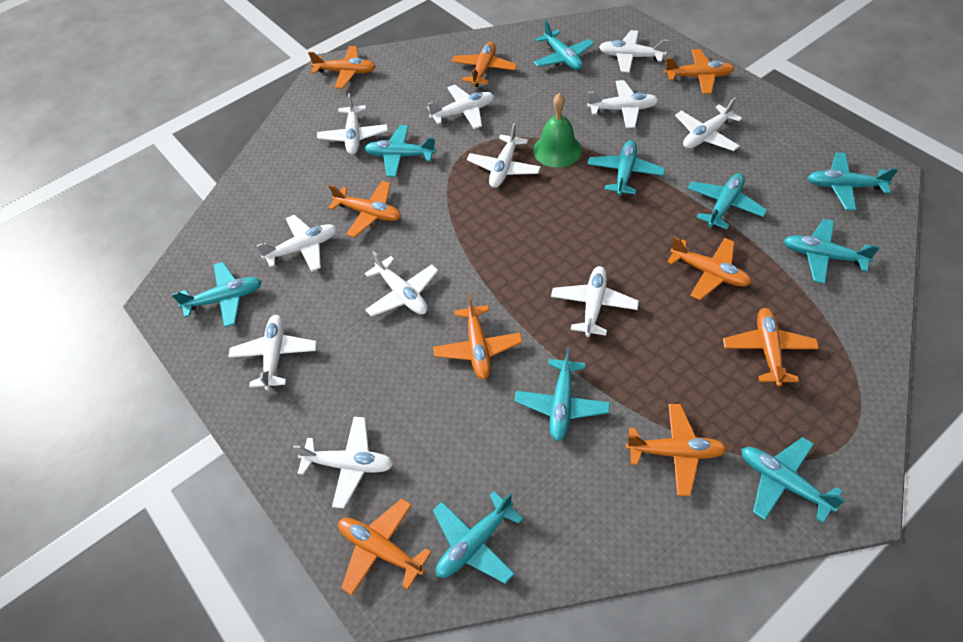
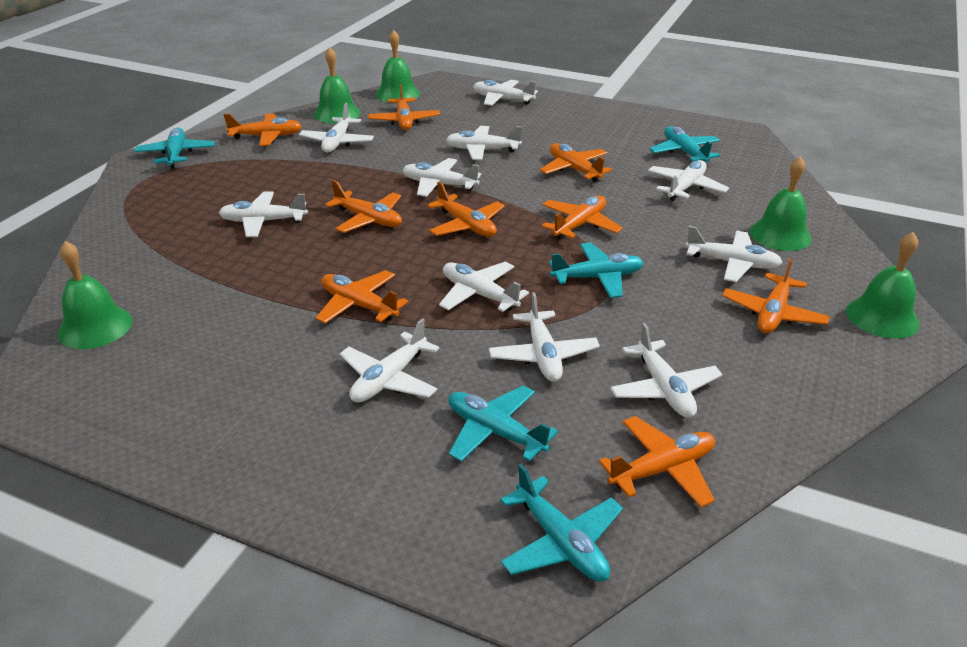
green bell: [533,93,582,167] = 1 -> [58,241,132,349] [313,47,360,123] [375,30,420,103] [750,156,812,251] [846,232,919,339] = 5
turquoise plane: [172,262,262,328] [365,125,436,177] [433,491,523,584] [514,348,610,441] [533,21,594,70] [587,140,665,196] [687,173,767,229] [741,437,845,523] [784,219,880,284] [807,153,898,211] = 10 -> [134,128,215,169] [448,386,558,462] [500,464,623,582] [549,242,644,298] [649,126,720,162] = 5

